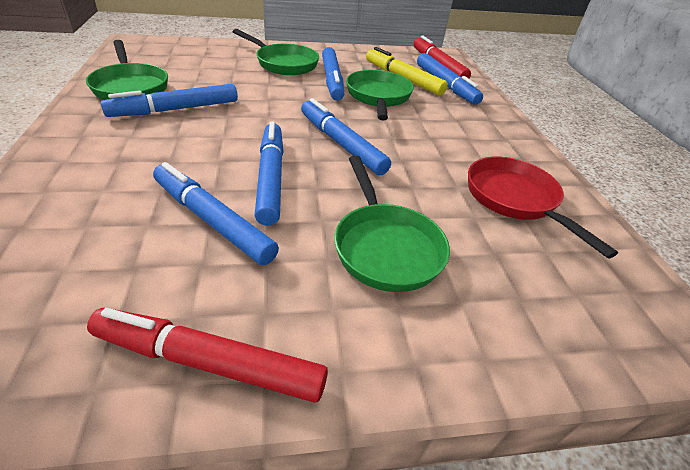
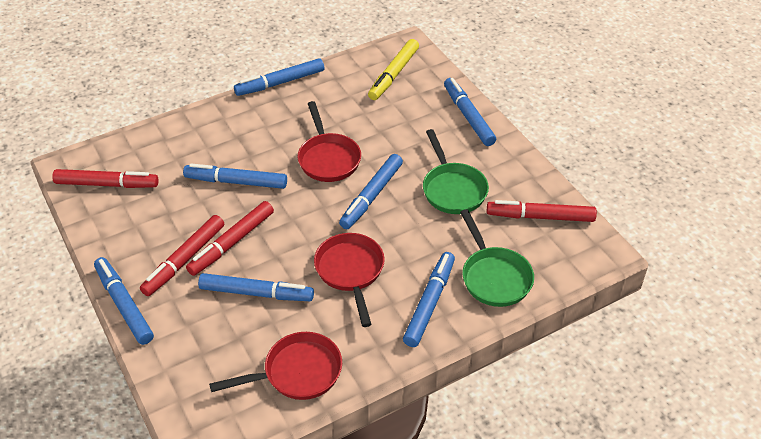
blue marker: [101,84,238,117] [153,162,279,265] [254,121,284,226] [301,98,391,175] [322,47,344,101] [417,53,483,105] = 6 -> [94,257,154,345] [183,163,287,189] [198,273,314,301] [234,58,324,96] [339,154,403,229] [403,252,455,347] [444,78,496,146] = 7
green pan: [86,40,168,100] [233,29,319,75] [334,155,450,292] [346,70,414,121] = 4 -> [423,129,489,214] [460,209,534,307] = 2
red marker: [87,308,328,403] [414,35,471,79] = 2 -> [52,169,159,188] [140,215,224,296] [186,201,274,276] [487,200,597,222] = 4
red pan: [468,157,618,259] = 1 -> [209,332,342,400] [298,101,361,182] [314,233,385,327] = 3

